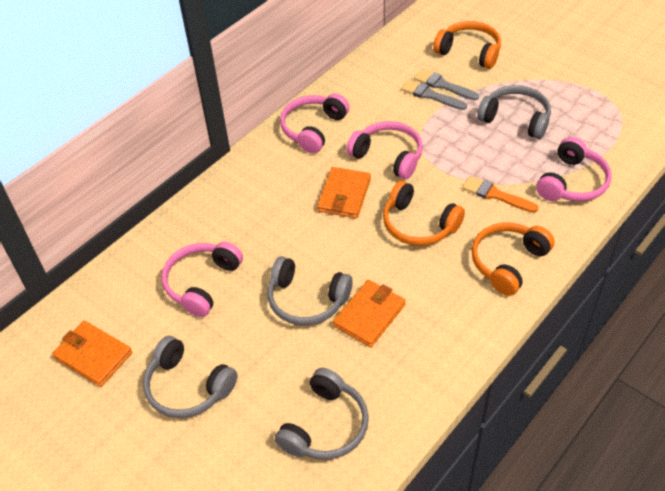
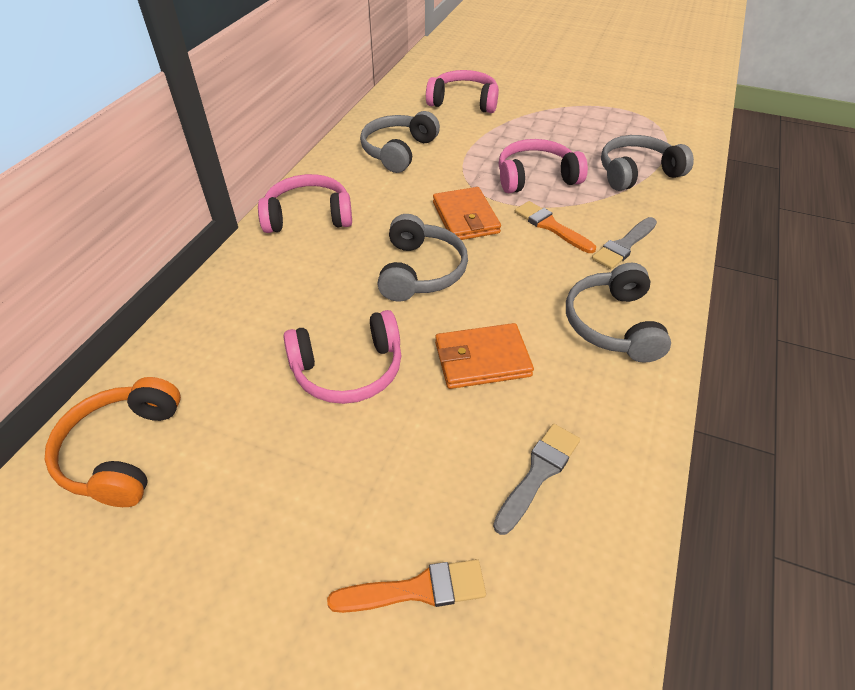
orange brush: [462,176,538,213] = 1 -> [327,559,486,613] [515,201,596,253] = 2
orange headphones: [383,181,465,246] [433,21,501,69] [471,223,555,296] = 3 -> [45,377,181,507] = 1
orange wallet: [52,321,132,387] [317,167,371,218] [333,280,406,347] = 3 -> [433,187,501,240] [435,323,534,389] = 2

